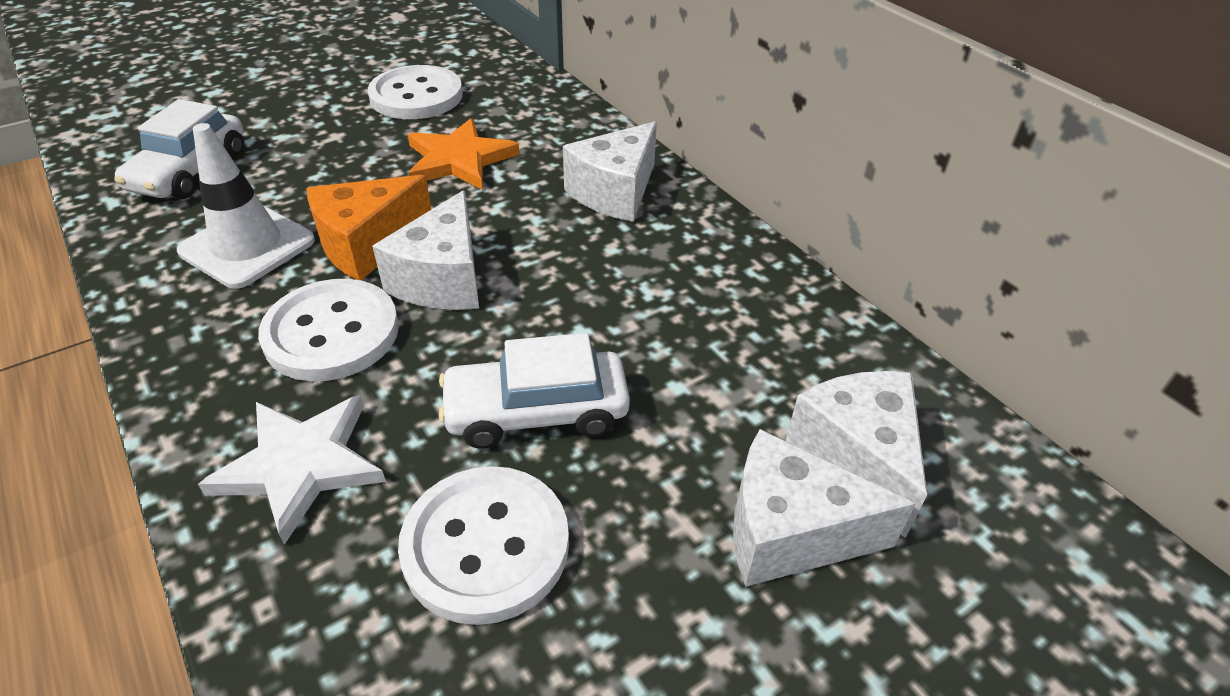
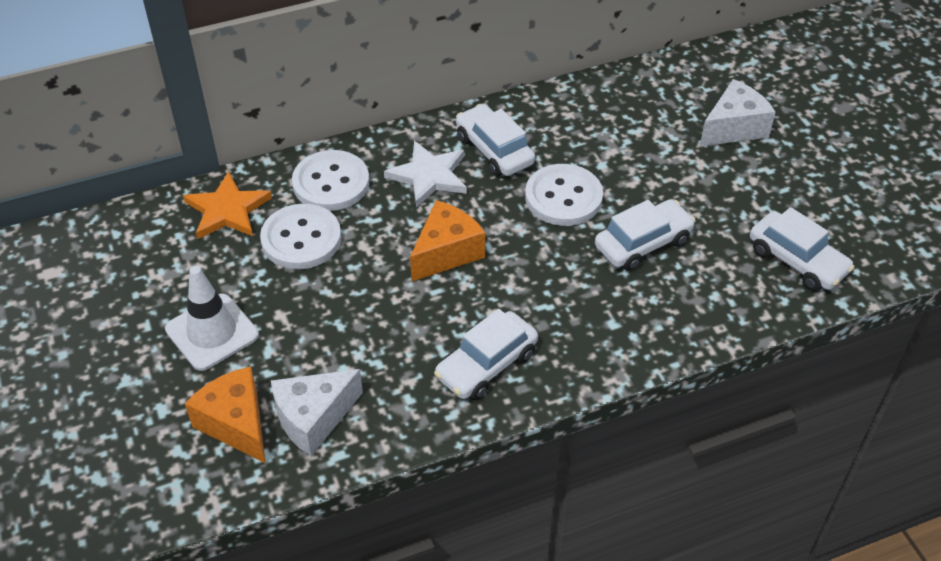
orange cheese: [307,175,432,280] = 1 -> [185,367,266,463] [410,200,485,281] = 2
white car: [114,99,244,199] [439,333,630,449] = 2 -> [434,309,538,400] [456,104,535,177] [595,199,696,271] [750,207,855,291] = 4
white cheese: [372,190,479,310] [563,121,657,222] [733,429,915,587] [786,371,927,538] = 4 -> [271,369,363,456] [700,79,775,146] = 2

